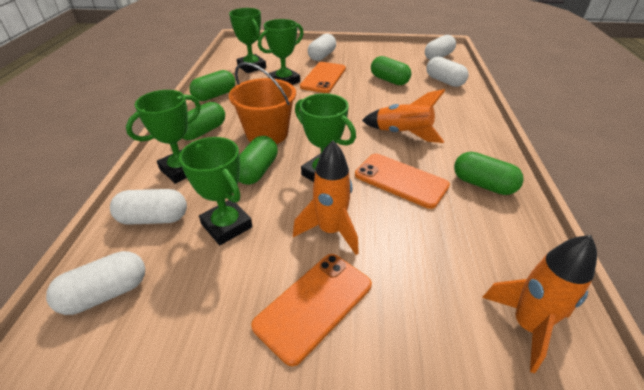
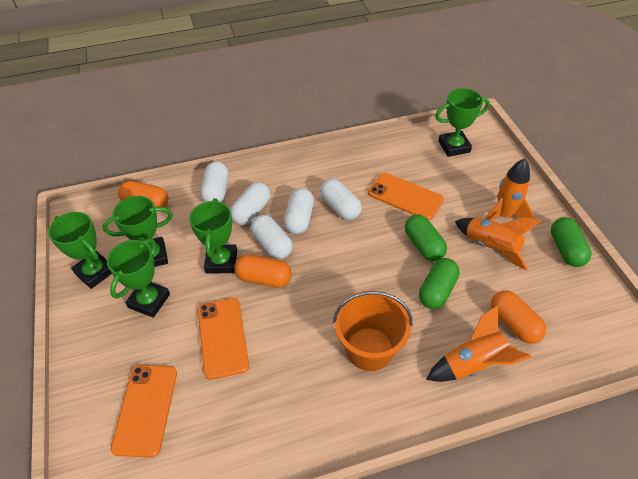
green capsule: [182,102,225,140] [189,70,235,101] [239,136,278,185] [371,56,411,85] [454,152,524,195] = 5 -> [405,215,447,261] [419,258,460,309] [551,217,592,267] = 3
orange capsule: none = 0 -> [118,181,168,207] [234,254,292,288] [491,290,546,344] = 3

